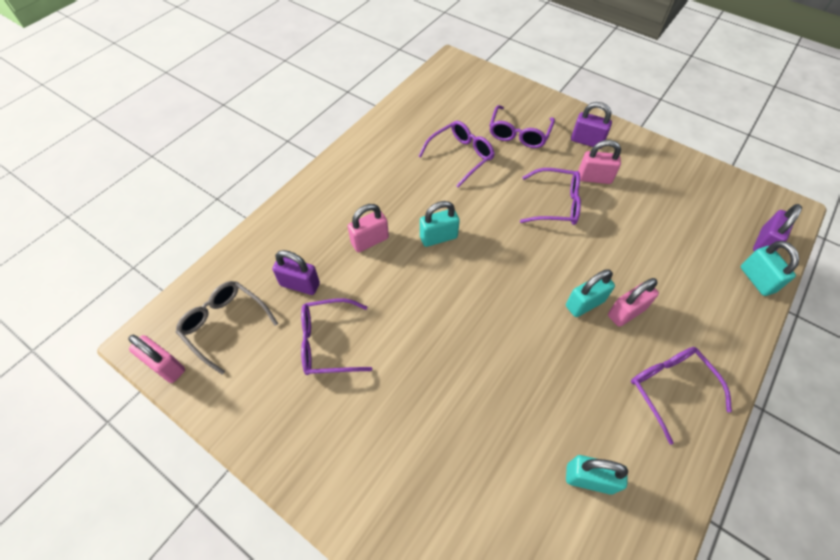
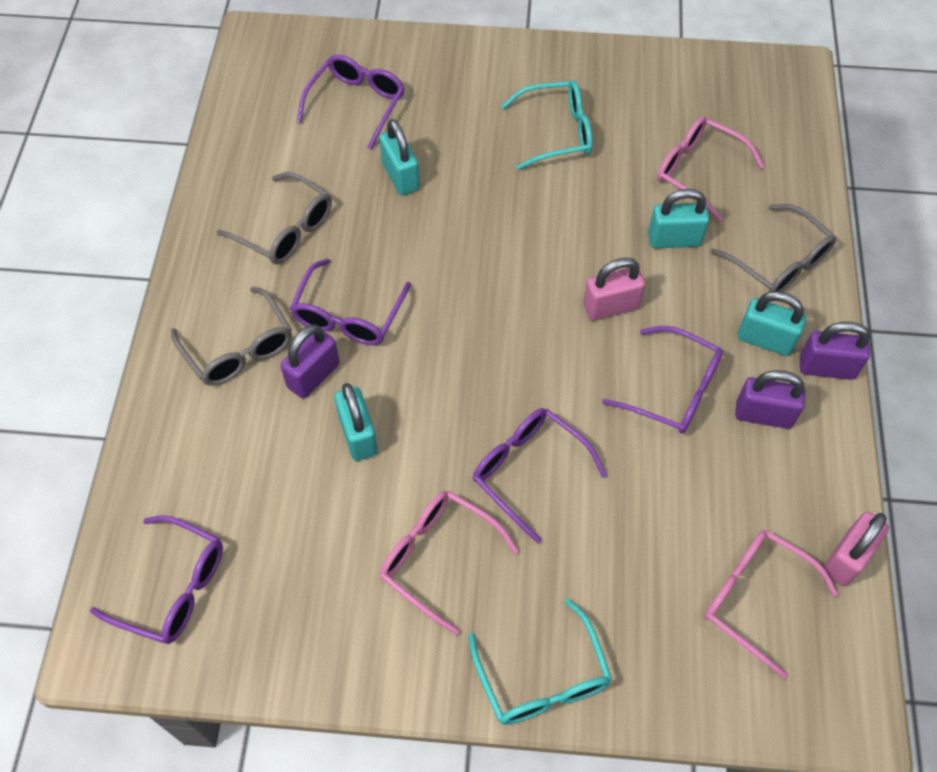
grey glasses: [176,281,278,374] = 1 -> [171,287,292,386] [217,172,332,265] [710,204,836,292] = 3
pink glasses: none = 0 -> [380,490,519,635] [657,116,765,222] [704,530,838,679] = 3
pink padlock: [128,335,185,383] [348,204,389,252] [578,140,621,184] [608,278,659,327] = 4 -> [583,258,645,321] [823,512,889,586] = 2
turquoise glasses: none = 0 -> [468,598,612,725] [501,80,592,170] = 2

